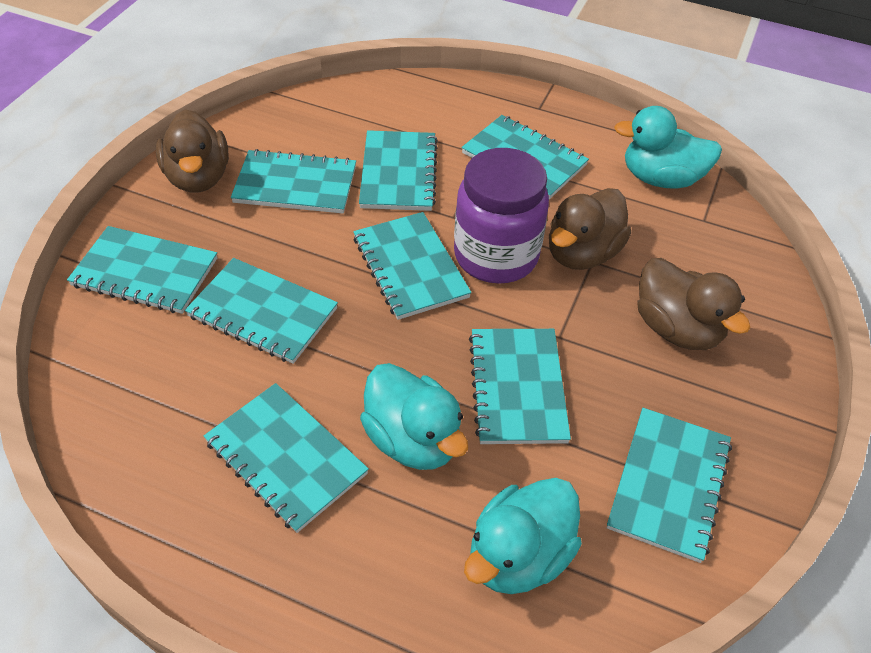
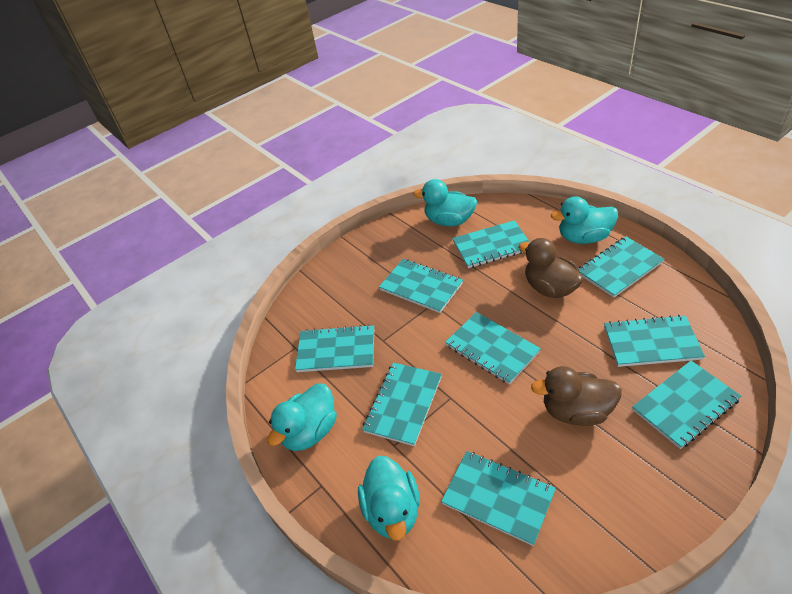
brown duck: [156,109,229,193] [549,188,631,270] [638,258,751,350] = 3 -> [519,238,584,298] [531,366,622,426] = 2
purple jar: [454,148,549,284] = 1 -> none = 0
turquoise duck: [360,363,468,470] [464,478,582,594] [614,106,722,189] = 3 -> [267,383,337,451] [358,456,420,541] [413,179,477,226] [551,196,618,244] = 4

